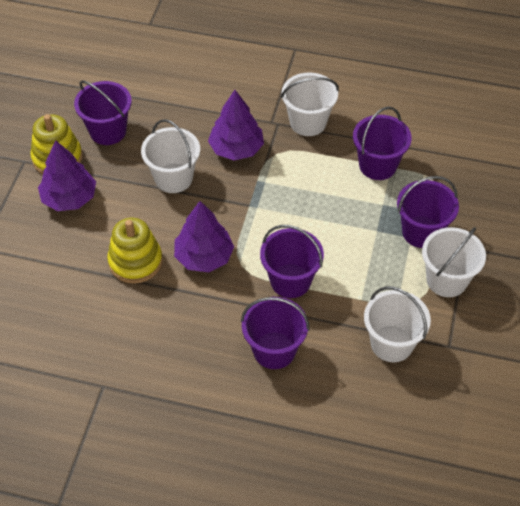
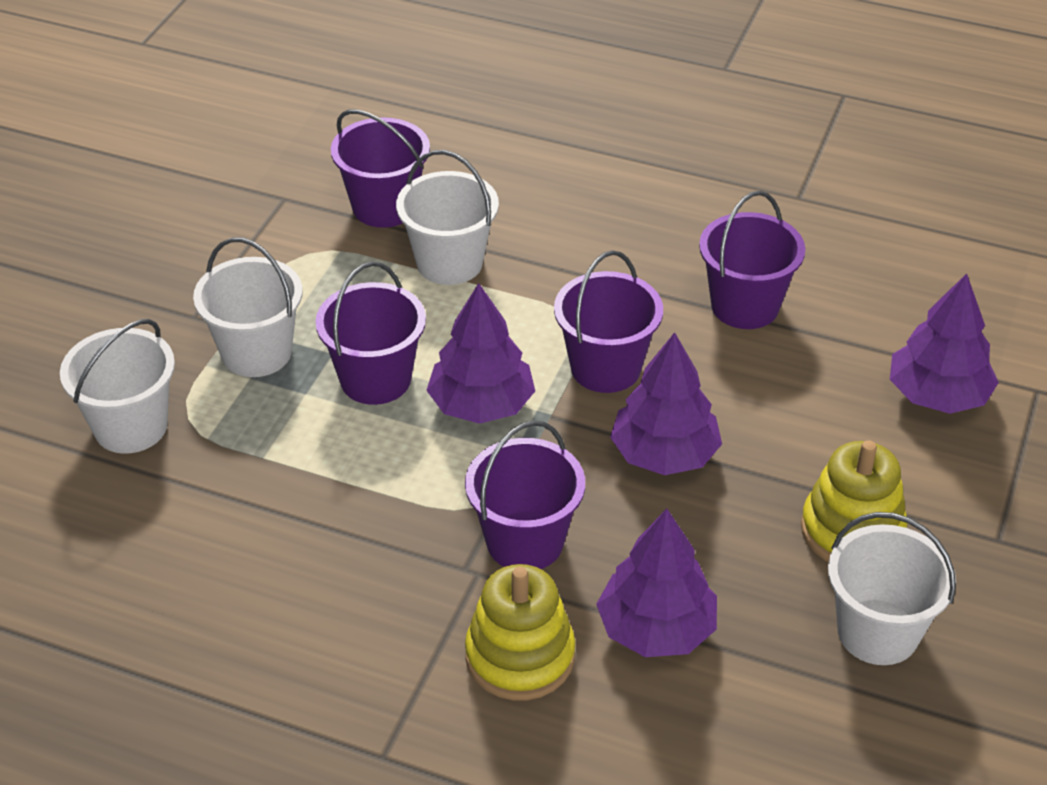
purple tree: [38,140,96,211] [174,201,234,272] [208,90,264,160] = 3 -> [426,283,535,424] [596,509,717,657] [610,332,722,475] [890,273,999,414] = 4

